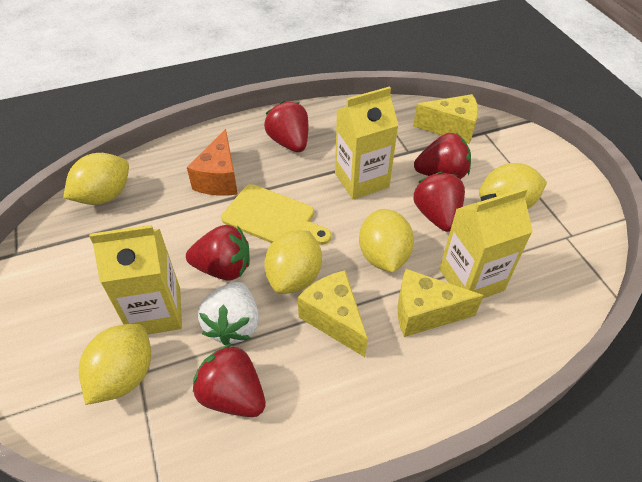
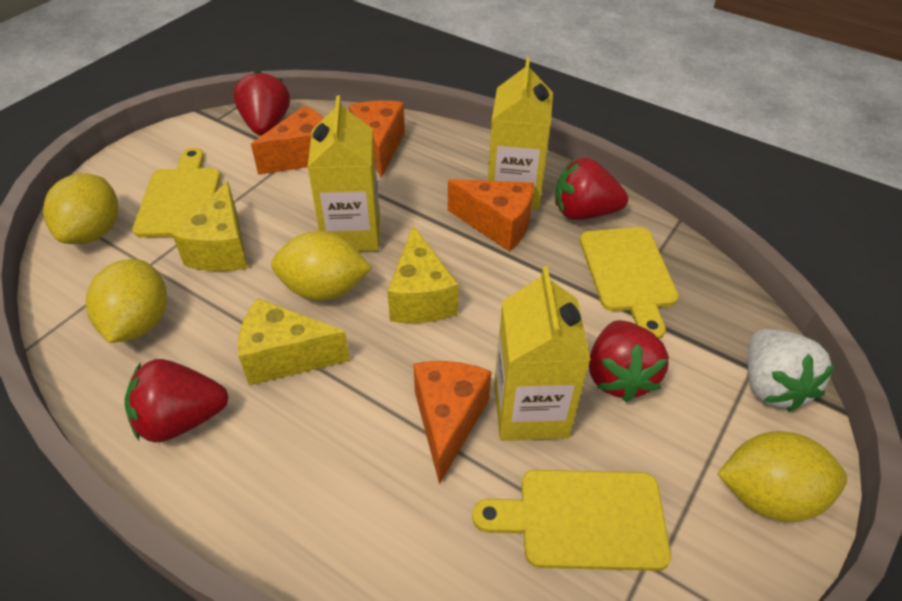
orange cheese: [187,129,238,196] = 1 -> [251,106,324,175] [348,101,405,178] [413,361,492,485] [448,179,534,252] = 4
red strawberry: [186,225,250,281] [193,344,266,417] [264,101,308,152] [413,172,465,232] [414,133,471,179] = 5 -> [124,359,229,443] [233,70,290,135] [555,158,628,220] [589,320,669,402] = 4
yellow cutting board: [221,184,332,245] = 1 -> [132,148,221,237] [472,470,671,571] [580,227,679,339] = 3
yellow lemon: [63,153,129,205] [79,323,151,405] [264,230,322,294] [359,209,414,273] [479,163,547,209] = 5 -> [43,173,118,244] [86,259,167,343] [271,231,372,301] [718,431,847,522] = 4

